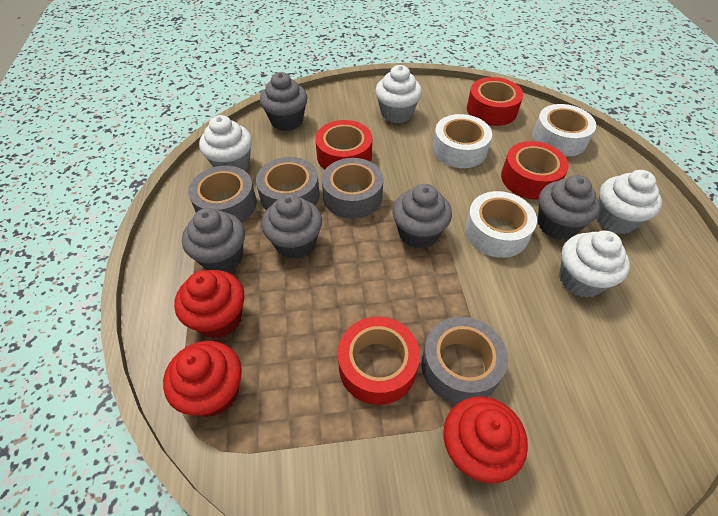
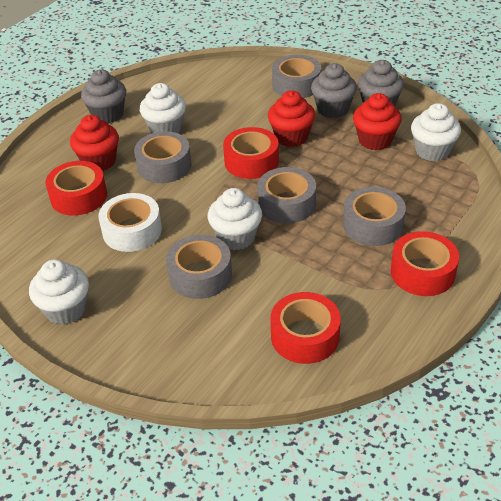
grey cupcake: [182,208,245,272] [260,72,307,131] [262,194,322,259] [393,184,452,249] [538,175,600,240] = 5 -> [81,69,126,123] [311,63,357,118] [358,60,404,106] = 3
grey tape: [188,165,257,223] [256,157,320,210] [322,158,383,219] [421,316,508,404] = 4 -> [134,131,192,183] [166,235,232,299] [257,167,316,224] [272,55,321,98] [343,187,406,246] = 5
white tape: [432,114,492,168] [465,191,537,258] [532,104,596,157] = 3 -> [98,193,162,252] = 1

